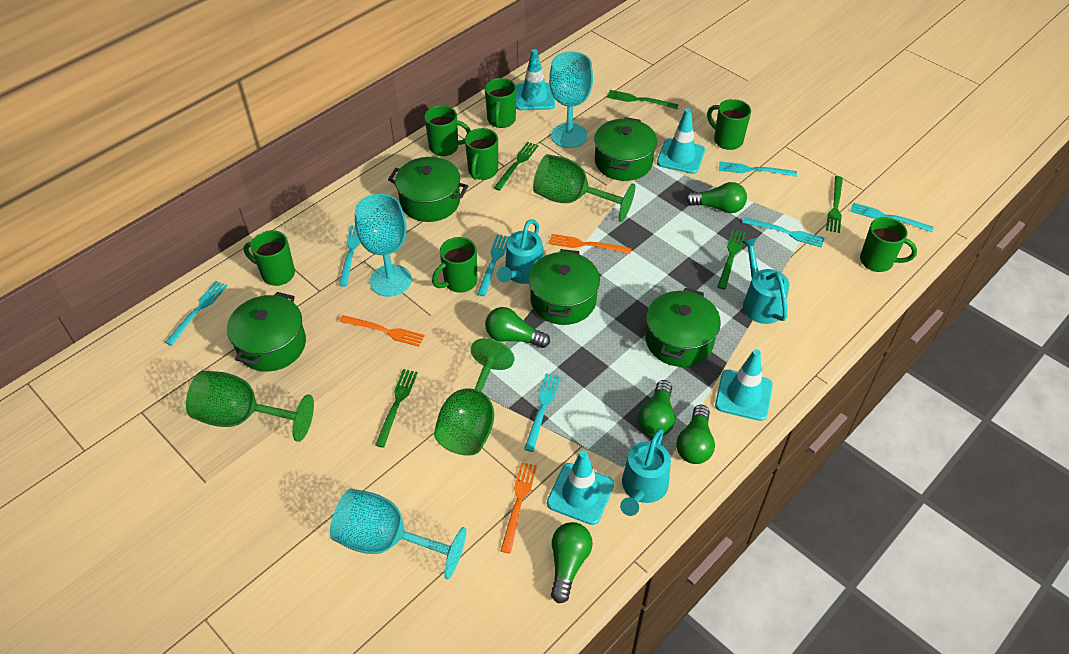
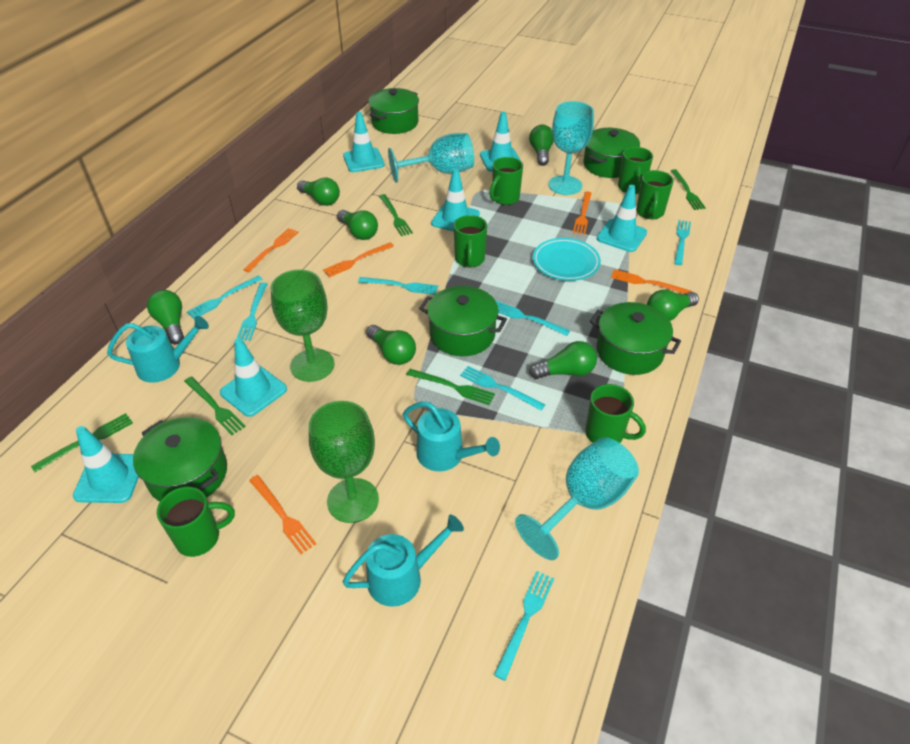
green goblet: [186,371,314,442] [434,338,514,456] [533,154,635,222] = 3 -> [271,270,335,382] [309,401,379,523] = 2
green light bulb: [485,307,550,348] [551,522,593,603] [638,380,675,437] [676,405,715,464] [685,182,747,213] = 5 -> [147,290,184,344] [297,177,340,206] [337,210,378,240] [366,325,416,365] [529,125,554,166] [529,341,597,379] [647,290,699,321] = 7
green mug: [244,230,295,286] [424,105,471,156] [432,237,478,293] [465,128,498,180] [485,78,516,128] [707,99,751,150] [860,217,917,272] = 7 -> [157,487,235,557] [454,215,487,268] [490,157,523,205] [585,384,646,443] [618,147,653,194] [636,170,674,219] = 6
orange fork: [339,315,425,347] [501,462,537,554] [549,234,631,254] = 3 -> [243,228,299,272] [249,475,316,554] [323,242,394,277] [573,191,592,235] [611,269,692,294] = 5
turquoise plate: none = 0 -> [533,238,601,281] = 1
turquoise traffic cone: [516,49,555,110] [547,450,614,525] [657,108,705,174] [715,349,773,421] = 4 -> [73,426,139,503] [220,338,287,417] [343,112,385,172] [431,168,480,232] [480,112,521,172] [597,185,647,252] = 6

